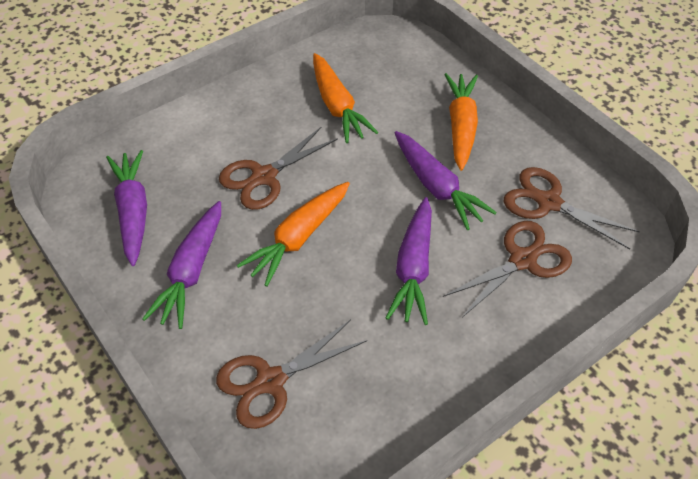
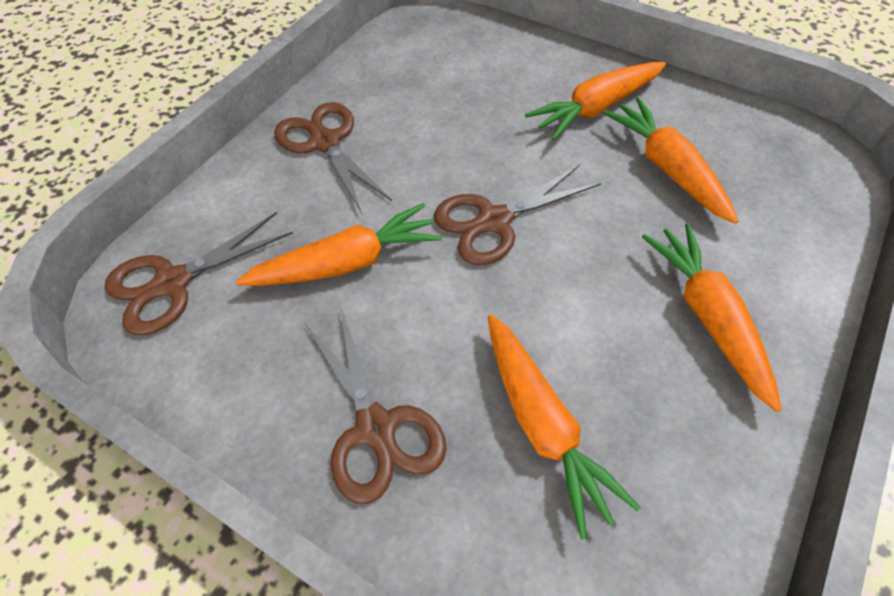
orange carrot: [237,182,350,287] [313,53,379,143] [444,73,478,171] = 3 -> [236,203,442,286] [488,315,641,539] [525,62,666,140] [603,98,739,224] [642,223,782,412] = 5
purple carrot: [106,150,147,266] [142,201,221,329] [386,197,432,325] [395,131,497,230] = 4 -> none = 0

